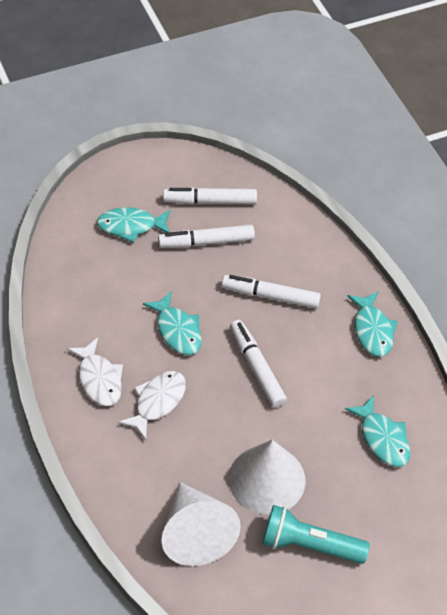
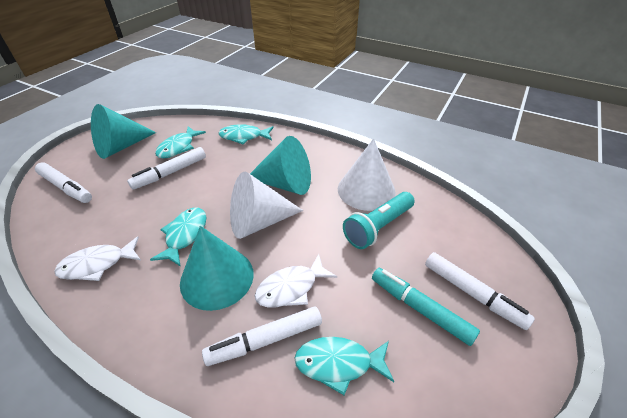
turquoise cone: none = 0 -> [91,104,156,159] [180,226,254,311] [250,136,311,195] = 3
turquoise marker: none = 0 -> [372,268,480,346] = 1

